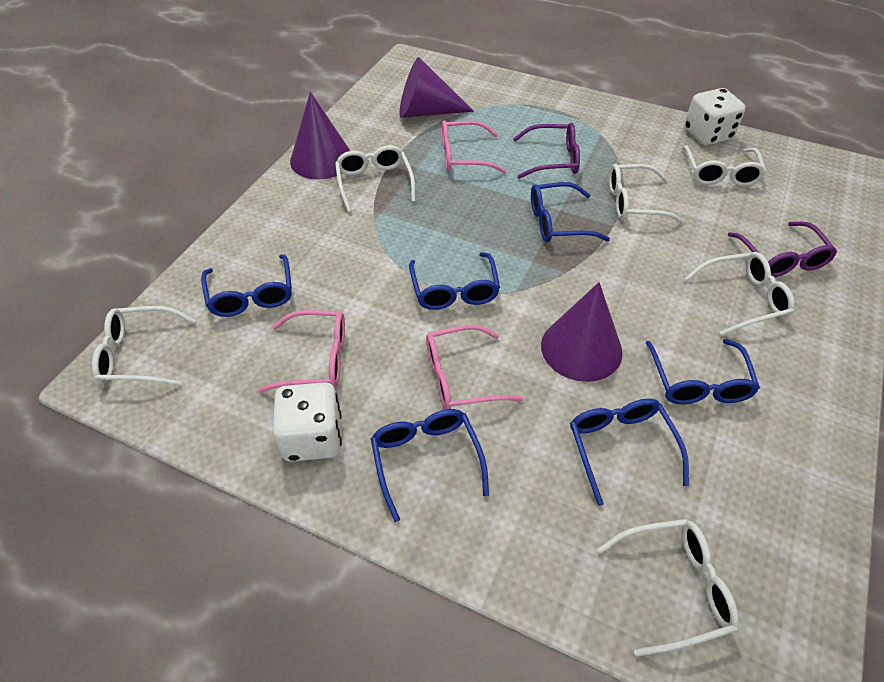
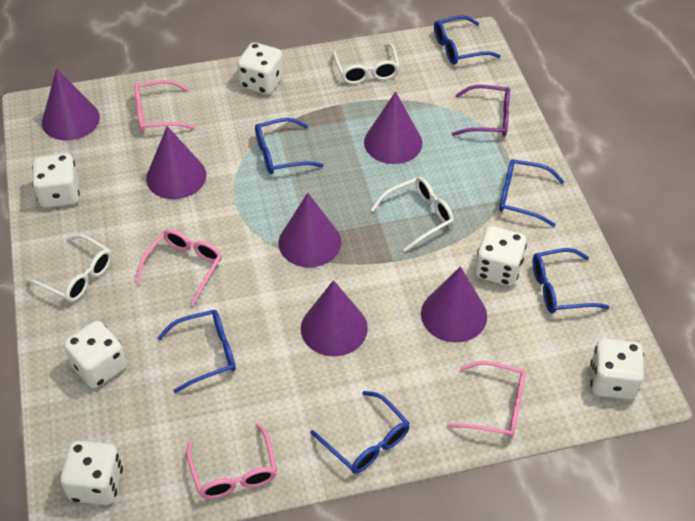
pink glasses: [258,310,345,392] [426,325,523,410] [442,120,506,173] = 3 -> [134,80,195,132] [136,229,222,306] [186,423,277,499] [446,361,526,437] = 4
purple cone: [290,92,350,179] [399,57,474,118] [541,282,623,382] = 3 -> [42,68,100,141] [146,126,206,199] [279,193,341,267] [301,280,368,356] [364,91,422,164] [421,266,487,342] = 6
purple glasses: [513,123,580,179] [728,222,837,277] = 2 -> [452,85,510,136] = 1
white dice: [272,382,342,462] [684,88,746,145] = 2 -> [32,154,80,208] [60,441,123,505] [64,321,127,388] [237,42,284,95] [475,226,527,286] [590,339,644,400] = 6
white glasses: [92,306,196,386] [335,145,415,212] [597,519,739,657] [609,164,684,224] [682,145,766,186] [684,252,795,336] = 6 -> [25,234,112,302] [333,43,400,84] [371,177,454,252] = 3

